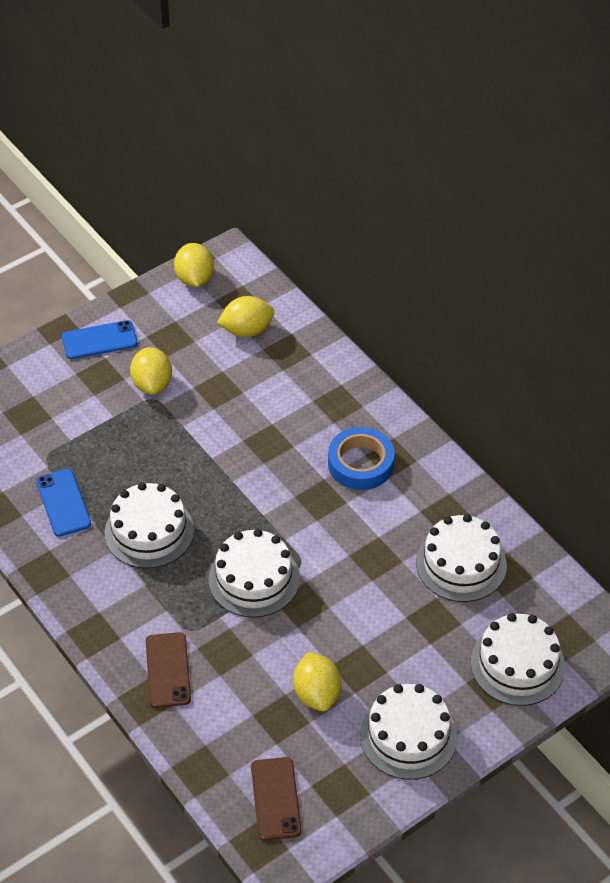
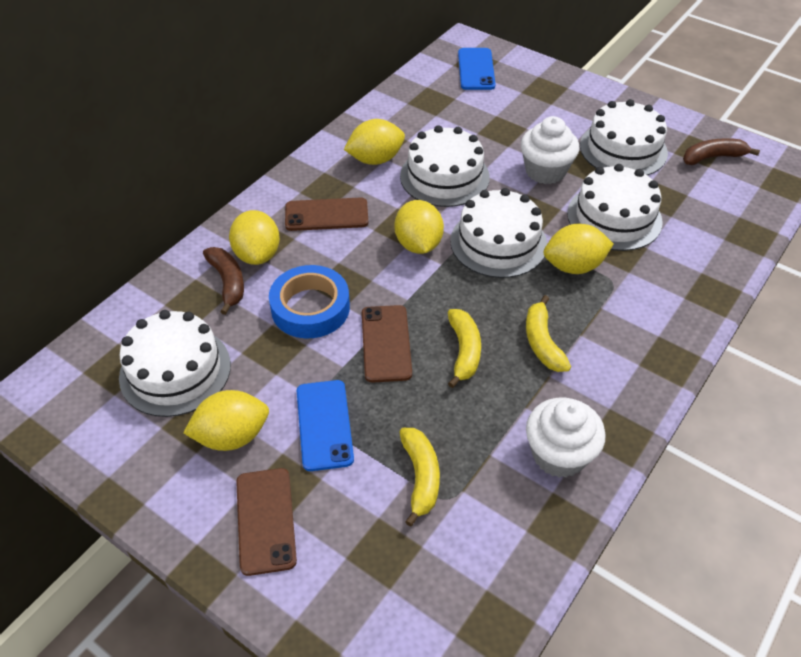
brown banana: none = 0 -> [203,247,244,315] [683,138,760,165] = 2
brown phone: [146,632,191,708] [251,757,301,840] = 2 -> [236,468,297,576] [285,197,368,231] [362,305,412,383] = 3
white cupcake: none = 0 -> [521,116,580,184] [526,398,605,478] = 2
yellow banana: none = 0 -> [399,428,440,527] [448,309,481,388] [526,295,571,372] = 3
yellow lemon: [130,347,172,395] [174,243,214,287] [217,296,275,337] [293,652,341,711] = 4 -> [183,390,269,451] [229,210,280,265] [344,119,405,165] [395,200,444,254] [544,224,614,274] = 5

